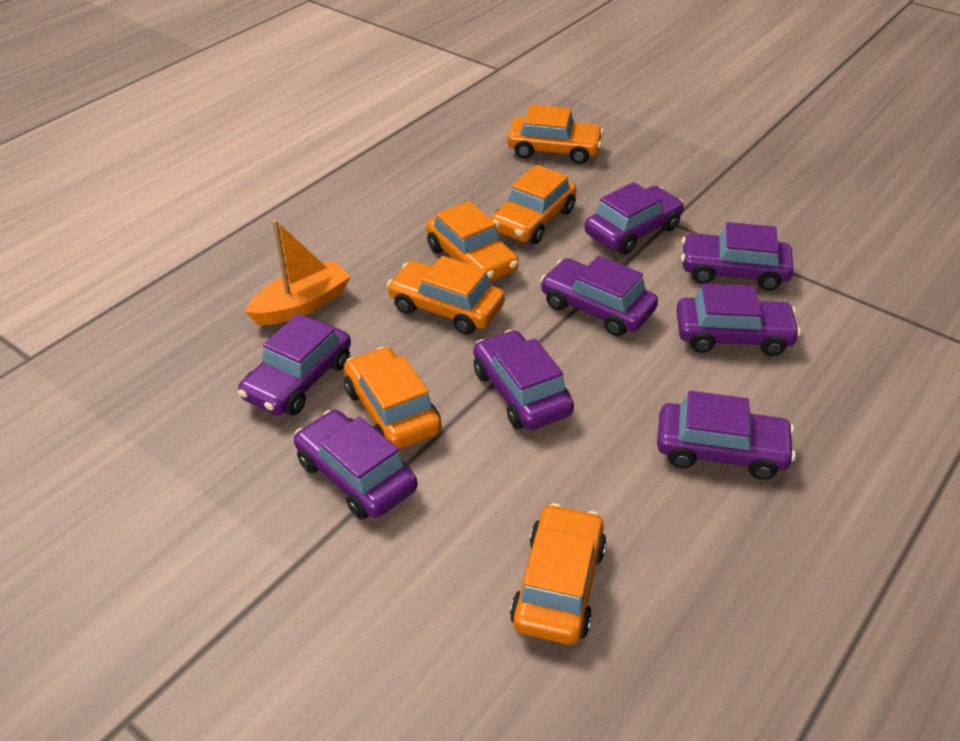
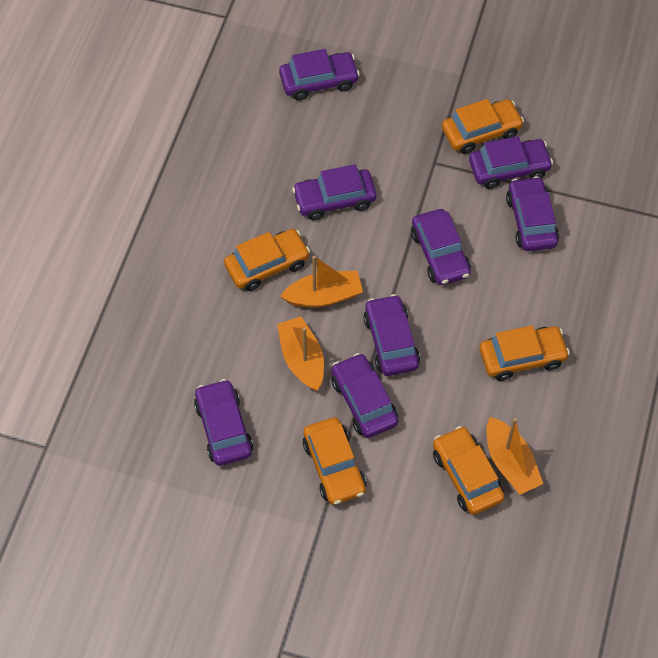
orange boat: [245,220,351,325] = 1 -> [277,316,324,391] [280,256,363,308] [486,417,543,495] = 3
orange car: [344,347,441,450] [387,256,505,335] [426,201,519,282] [491,165,577,244] [507,105,604,164] [510,503,607,645] = 6 -> [224,229,310,291] [303,417,366,505] [433,426,505,515] [442,99,524,154] [479,325,570,381] = 5

